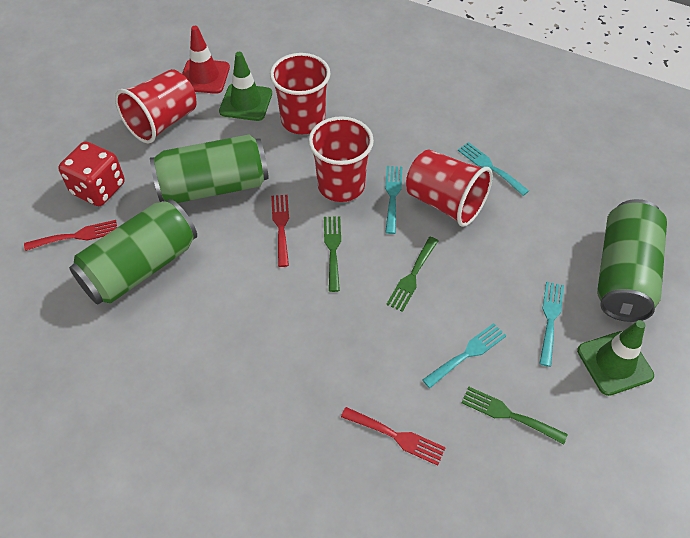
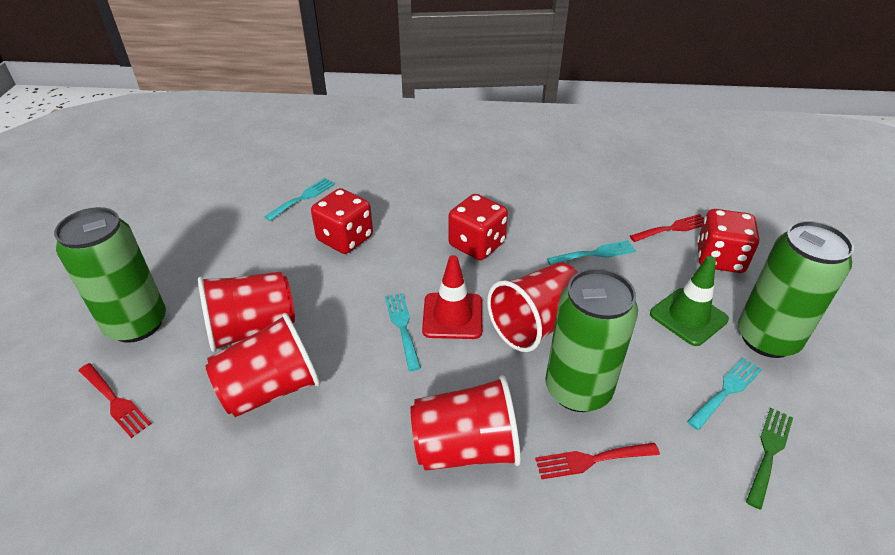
green fork: [324,216,341,292] [386,237,438,312] [461,387,568,445] = 3 -> [746,408,793,510] = 1
green traffic cone: [219,52,272,121] [577,320,654,396] = 2 -> [650,256,729,346] = 1
red dice: [58,141,125,206] = 1 -> [311,188,373,254] [449,194,508,260] [697,209,759,273] = 3

